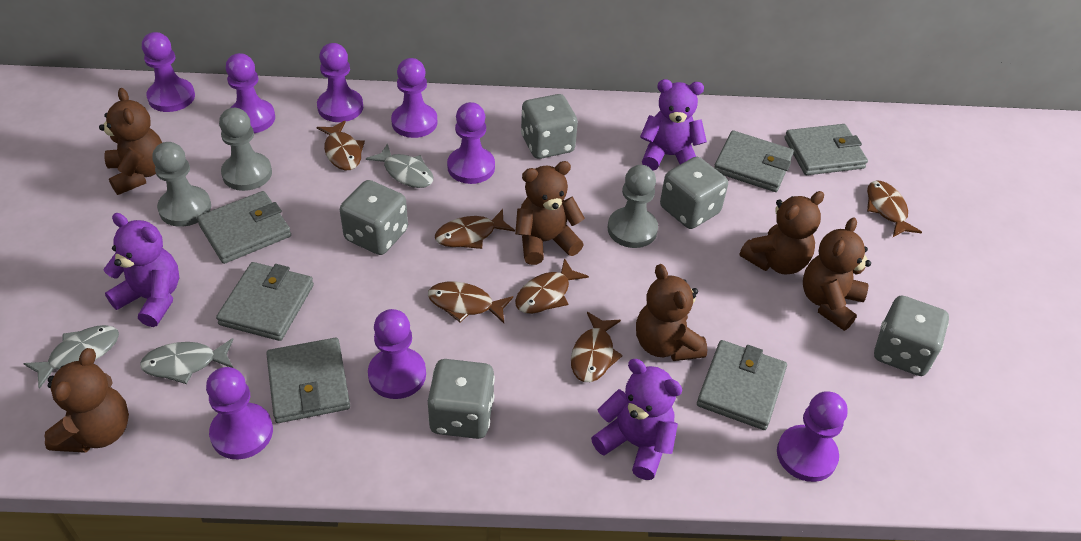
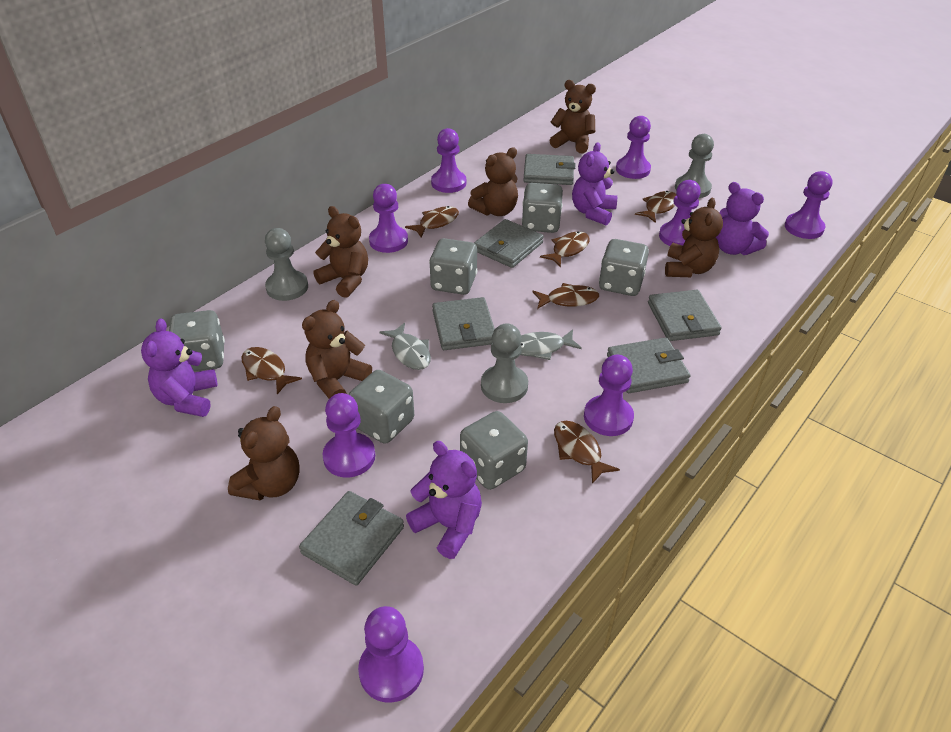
grey dice: [340,180,408,255] [428,359,495,439] [521,94,578,159] [660,157,728,229] [874,295,949,376] = 5 -> [169,310,225,371] [348,370,414,444] [429,238,477,295] [460,411,528,490] [522,183,563,233] [599,239,649,296] = 6
grey fish: [23,325,119,389] [140,338,233,384] [366,143,433,188] = 3 -> [380,323,431,370] [520,329,582,360] = 2
purple teddy bear: [103,213,179,327] [591,359,682,480] [640,79,707,171] = 3 -> [141,318,218,417] [406,441,482,559] [572,143,617,226] [716,182,769,255] = 4

